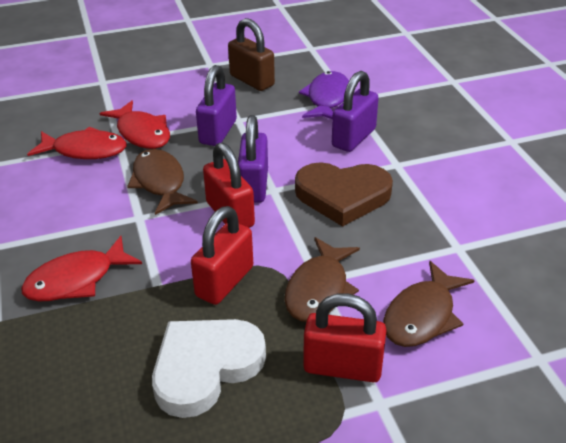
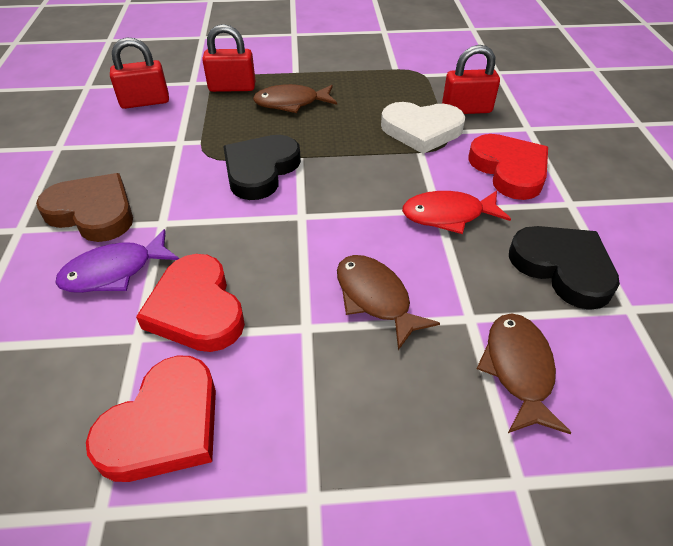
black heart: none = 0 -> [223,135,301,200] [509,226,620,310] = 2
brown padlock: [228,18,275,91] = 1 -> none = 0
purple padlock: [196,65,237,146] [238,115,268,202] [332,71,379,152] = 3 -> none = 0
red fish: [21,236,142,302] [27,126,127,159] [100,100,170,149] = 3 -> [402,190,511,234] = 1
red heart: none = 0 -> [86,355,216,482] [136,254,245,352] [468,134,548,200] = 3

